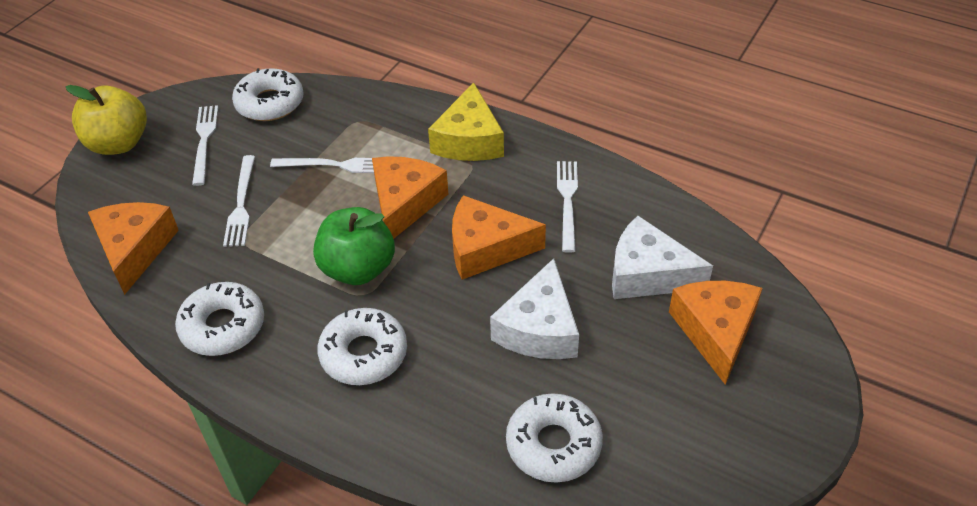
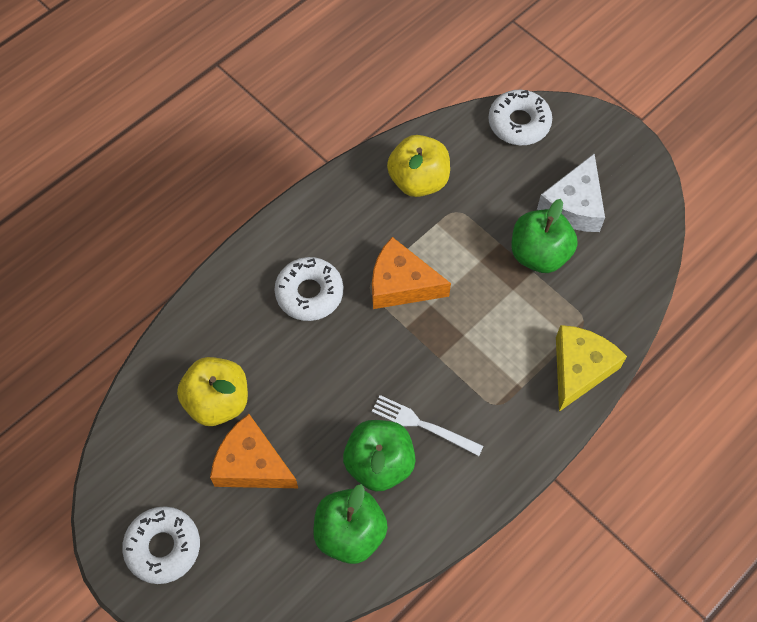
green apple: [313,207,395,285] = 1 -> [313,484,388,564] [343,420,416,492] [511,199,578,273] = 3
orange cheese: [88,202,179,295] [372,156,448,239] [452,195,546,280] [669,281,763,385] = 4 -> [210,414,298,488] [372,237,451,309] = 2
white cheese: [490,258,579,359] [612,216,713,299] = 2 -> [537,153,605,232] = 1
white donut: [175,282,264,356] [232,68,304,121] [317,308,407,385] [506,393,603,483] = 4 -> [122,506,200,584] [275,257,343,321] [488,90,552,145] = 3
white fork: [192,105,218,186] [223,155,255,247] [270,158,374,173] [557,161,578,253] = 4 -> [371,395,484,456] = 1
yellow apple: [66,85,147,155] = 1 -> [177,357,248,426] [387,135,450,197] = 2

